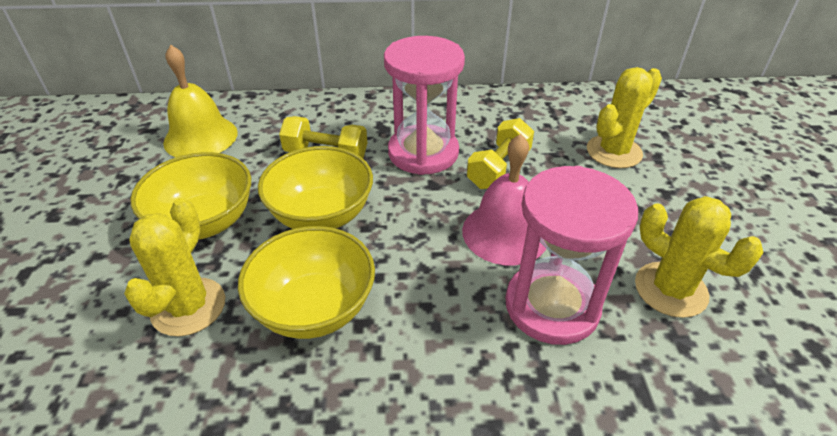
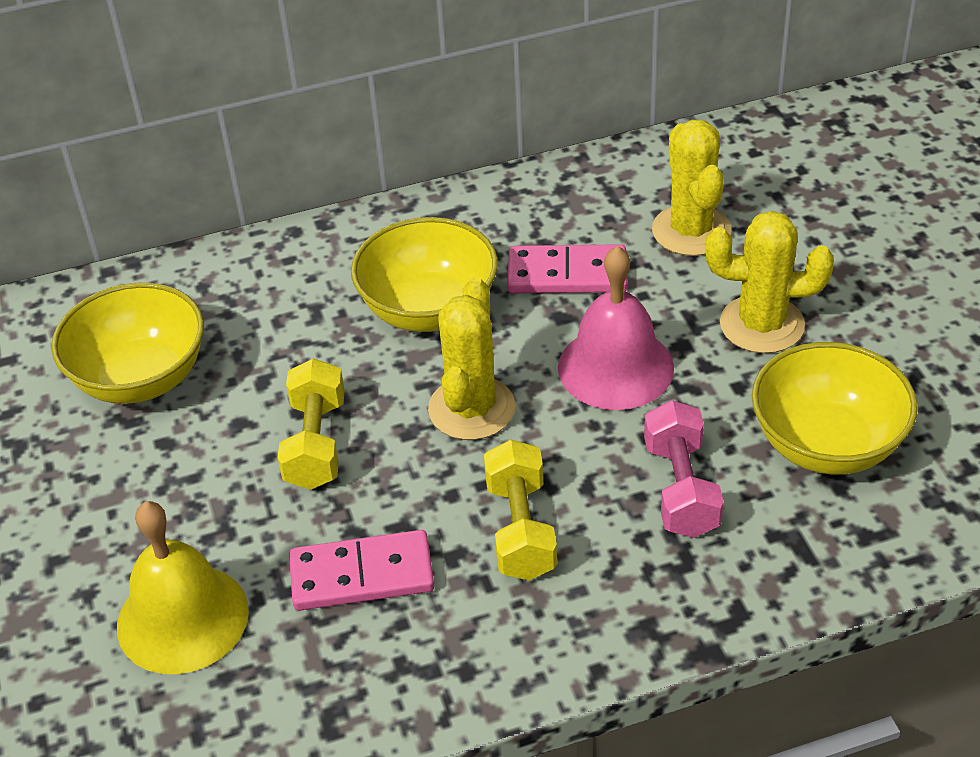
pink domino: none = 0 -> [289,530,434,611] [507,244,627,293] = 2
pink dumbbell: none = 0 -> [644,400,724,538] = 1
pink hourglass: [384,36,465,175] [505,166,638,345] = 2 -> none = 0

